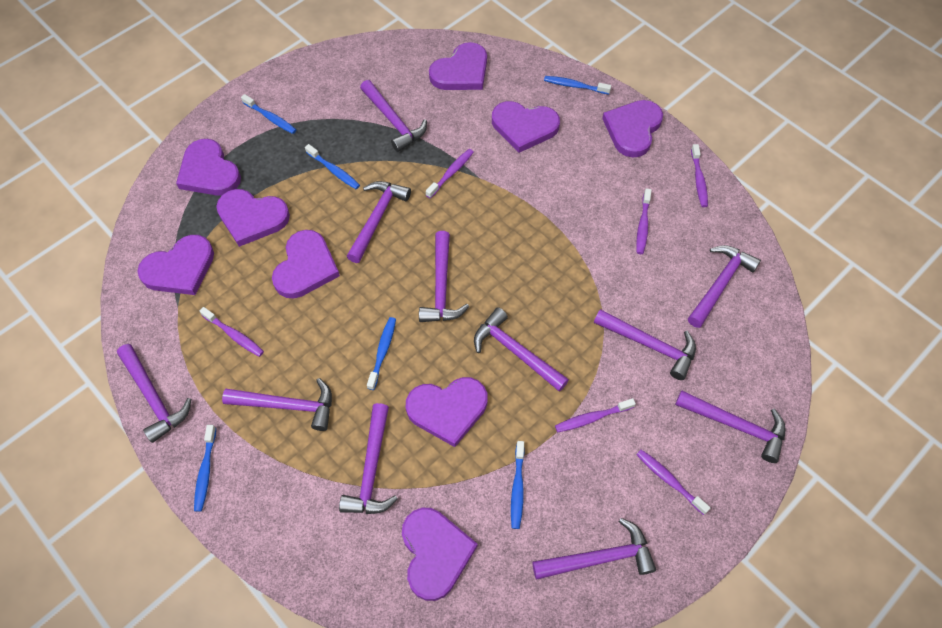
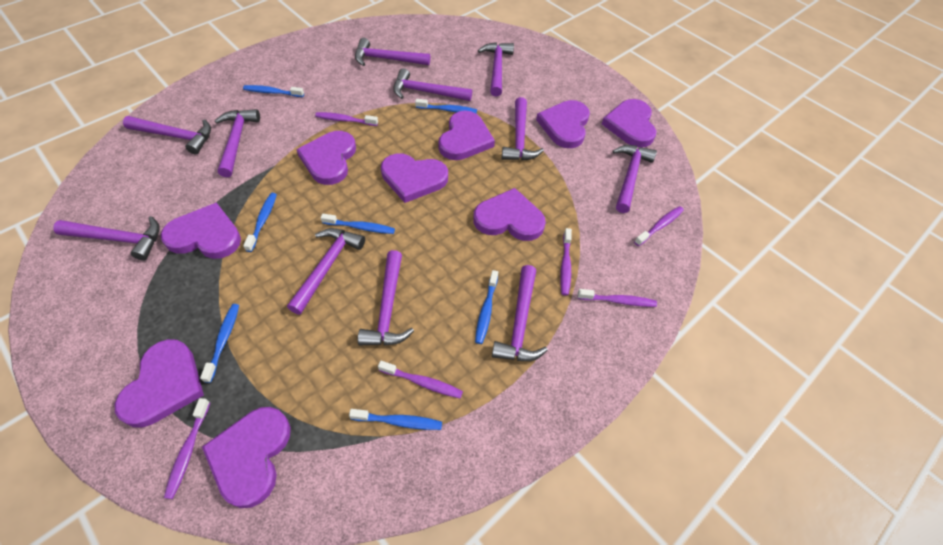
blue toothbrush: [194,425,216,512] [241,94,296,134] [305,144,360,189] [367,317,396,390] [511,441,525,529] [544,76,611,94] = 6 -> [200,304,239,383] [243,85,304,97] [243,193,277,252] [321,214,395,234] [349,409,442,430] [415,99,477,114] [475,270,498,344] = 7

